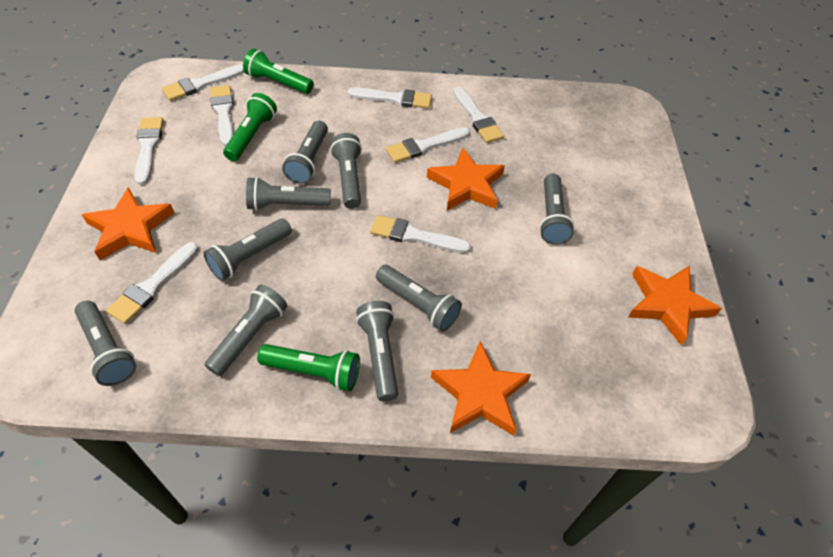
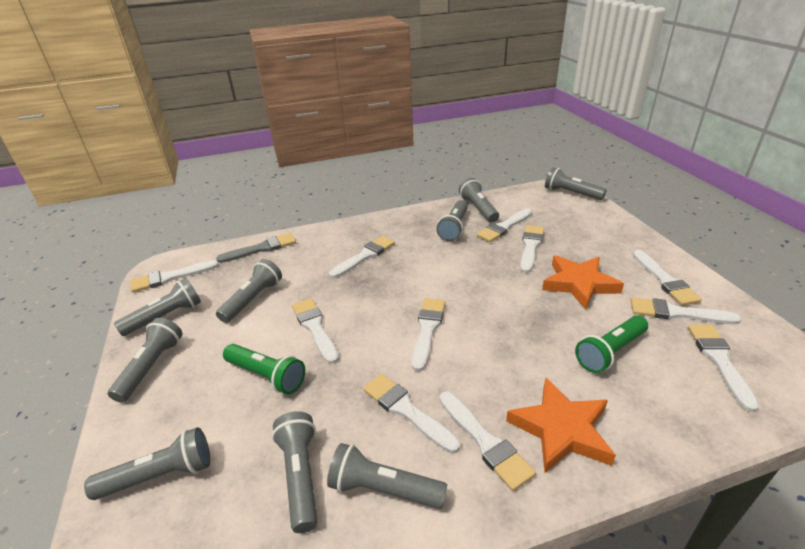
green flashlight: [223,93,277,161] [243,49,314,94] [257,344,360,391] = 3 -> [223,344,305,394] [575,315,648,373] = 2
grey brush: none = 0 -> [216,233,296,263] = 1
orange star: [82,187,174,260] [427,148,505,211] [431,341,531,436] [628,266,722,345] = 4 -> [506,378,616,473] [542,255,624,309] = 2
white brush: [106,242,198,324] [135,117,163,185] [162,65,245,101] [210,85,234,146] [347,88,432,109] [370,215,471,253] [386,127,470,163] [453,86,504,143] = 8 -> [130,260,219,293] [292,298,339,364] [329,236,395,278] [363,374,460,453] [412,298,445,371] [440,391,536,491] [477,208,532,242] [520,225,544,273] [631,297,742,324] [633,250,702,306] [688,325,759,412] = 11

